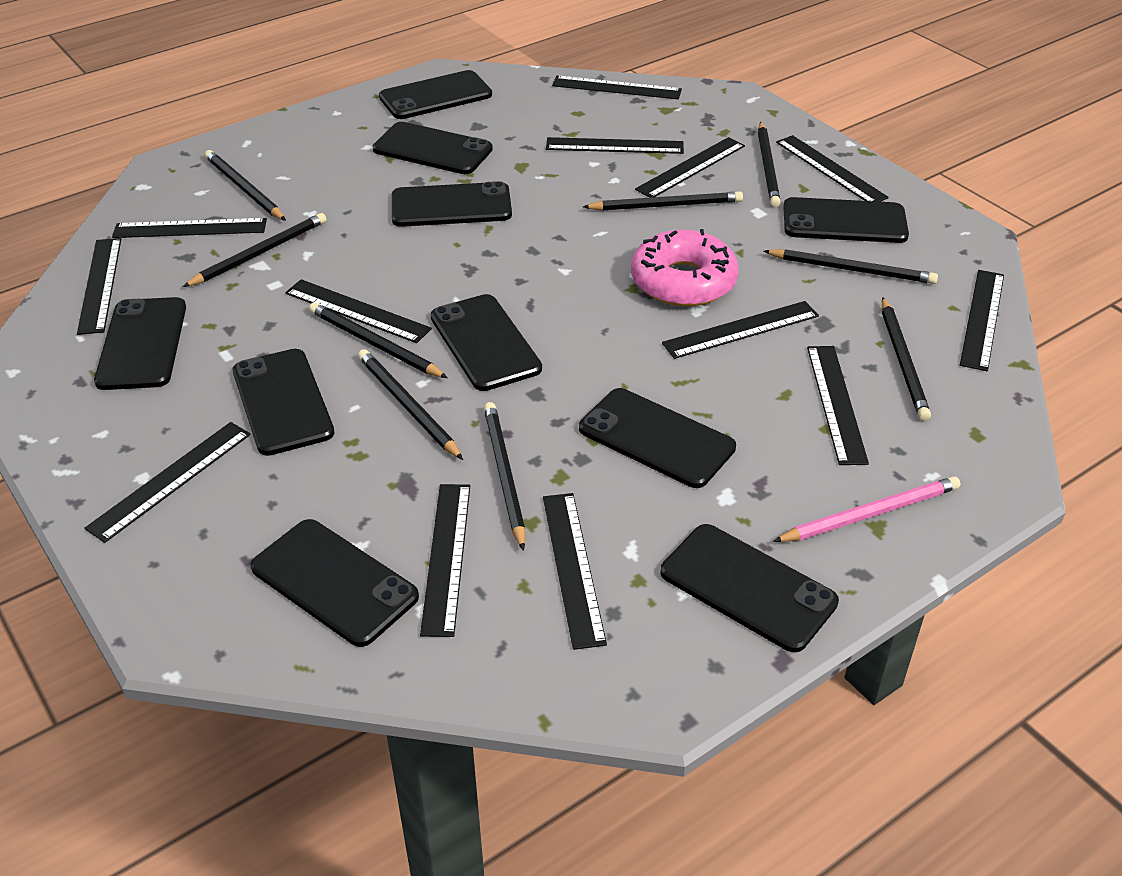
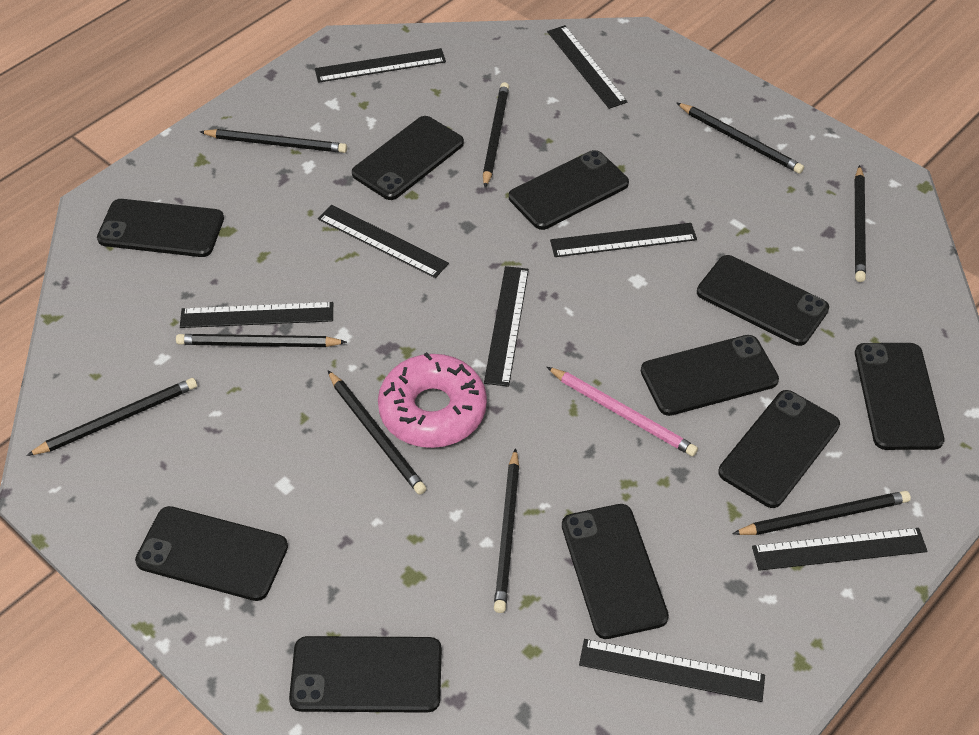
black ruler: [77,238,121,335] [84,422,251,543] [112,218,267,238] [285,279,432,343] [420,484,470,637] [543,493,607,650] [546,137,684,154] [552,76,682,99] [635,137,745,198] [662,301,819,359] [776,135,889,202] [807,346,869,465] [960,270,1004,371] = 13 -> [180,302,333,328] [315,48,446,83] [318,205,449,278] [484,266,529,387] [547,25,627,109] [550,223,697,257] [579,639,765,702] [752,528,927,571] = 8

